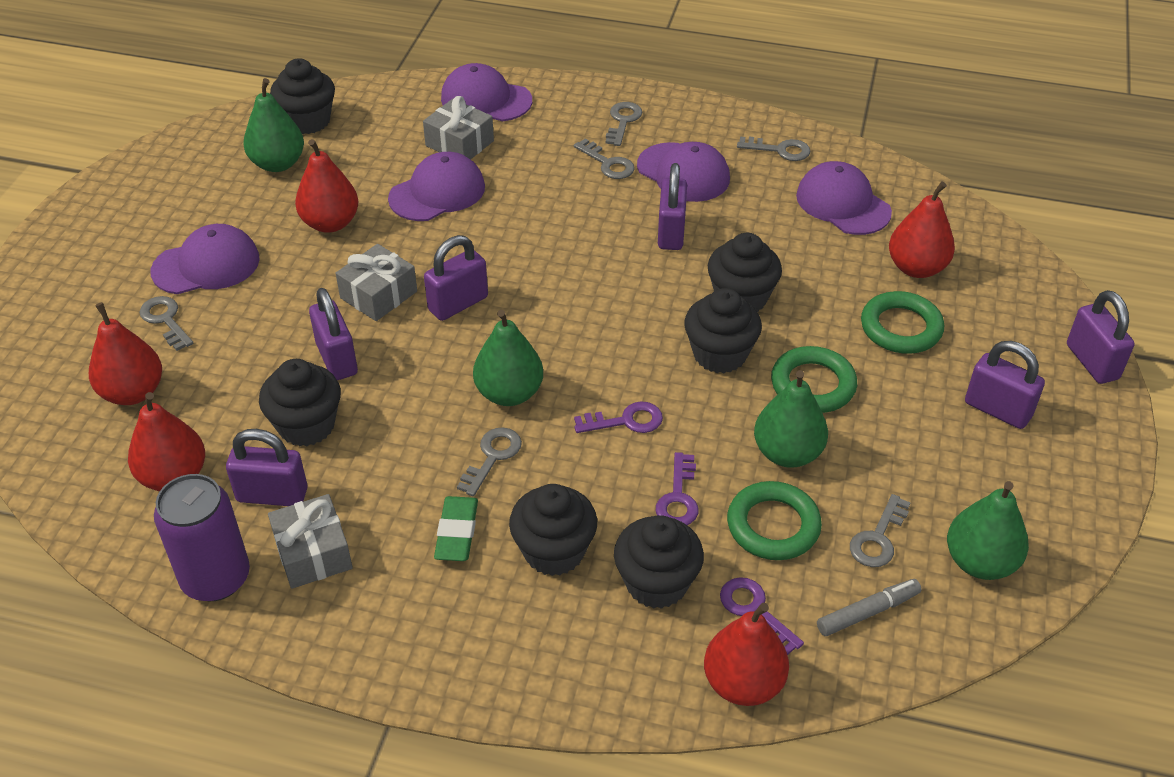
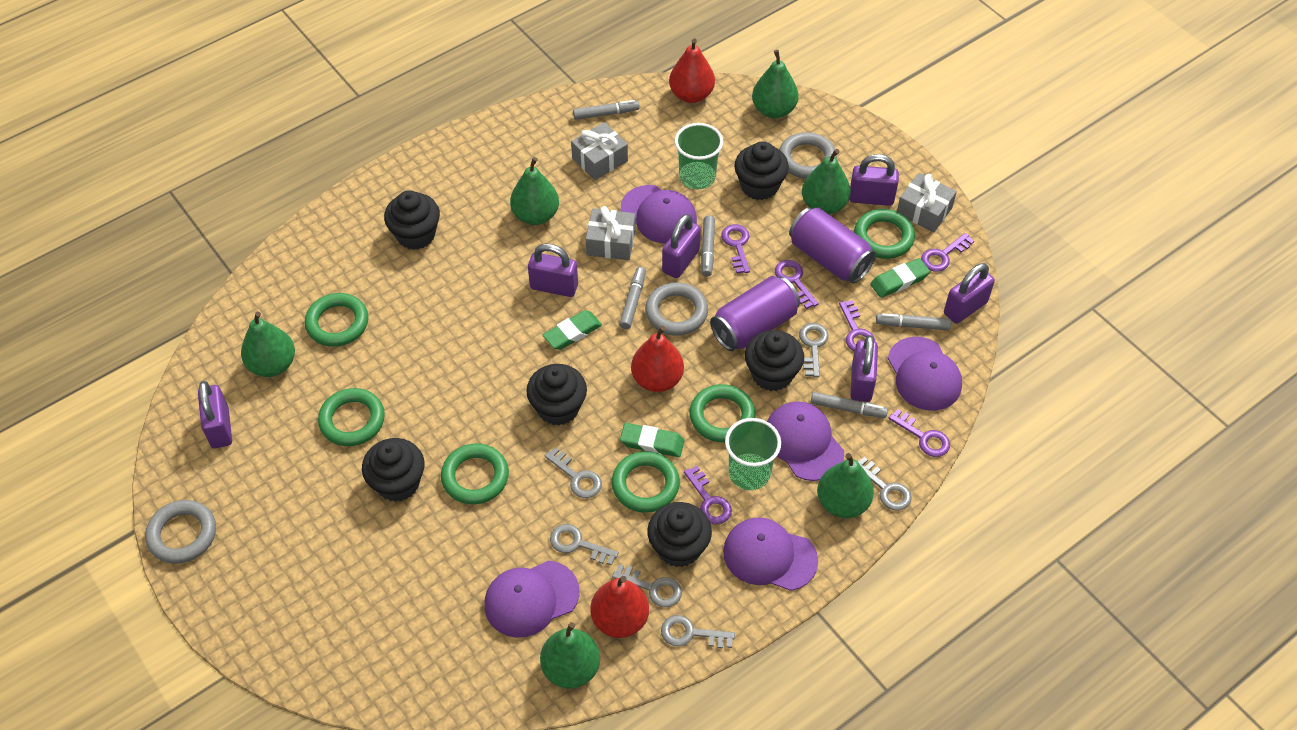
green cup: none = 0 -> [675,123,723,189] [725,418,781,490] = 2
green eraser: [434,496,478,561] = 1 -> [543,310,602,350] [620,423,685,457] [870,258,930,298] = 3
green pear: [244,78,304,172] [473,310,543,406] [754,370,828,468] [947,481,1029,580] = 4 -> [241,311,295,377] [510,157,559,225] [540,622,600,689] [752,50,799,118] [802,149,851,215] [817,453,874,518] = 6
green ring: [727,481,822,560] [771,346,857,413] [861,291,944,354] = 3 -> [305,293,368,347] [318,388,385,446] [441,443,509,504] [612,451,680,513] [690,384,756,442] [854,209,915,259] = 6
grey marker: [817,579,921,636] = 1 -> [573,100,639,120] [619,267,646,329] [701,215,715,276] [811,392,888,418] [876,314,951,330] = 5
grey ring: none = 0 -> [145,500,216,564] [645,282,708,336] [779,132,837,179] = 3
purple can: [154,474,250,601] = 1 -> [710,276,800,351] [789,208,876,284] = 2
purple key: [574,402,663,433] [656,452,698,525] [720,577,804,655] = 3 -> [684,466,732,524] [721,224,750,274] [775,260,819,309] [839,300,875,352] [888,409,950,457] [921,233,974,272] = 6
red pear: [89,302,162,405] [128,392,205,491] [295,139,358,233] [704,603,789,706] [889,181,955,278] = 5 -> [590,576,649,638] [631,326,684,392] [669,38,715,103] = 3

